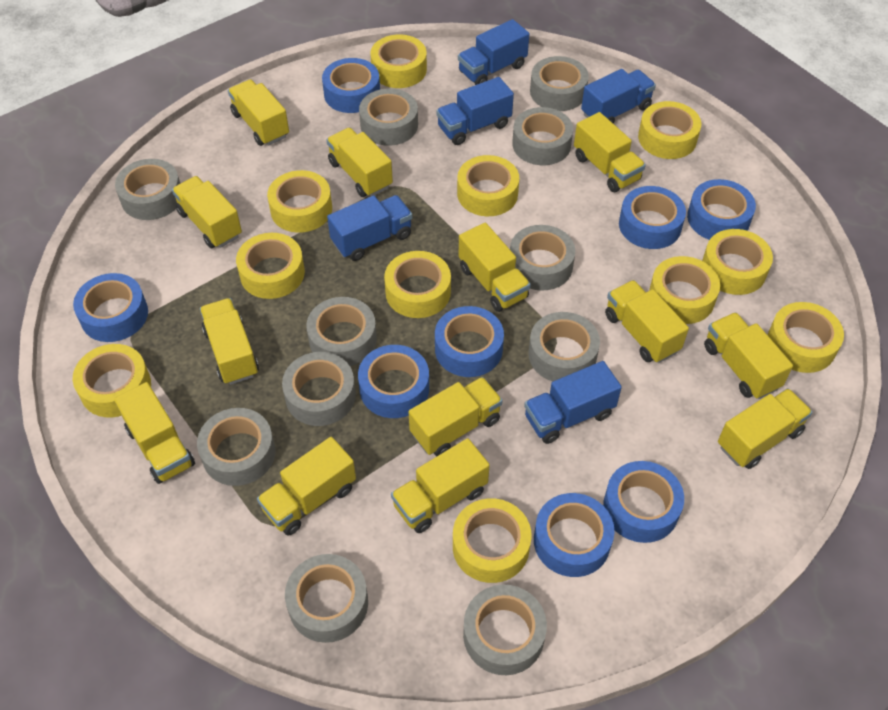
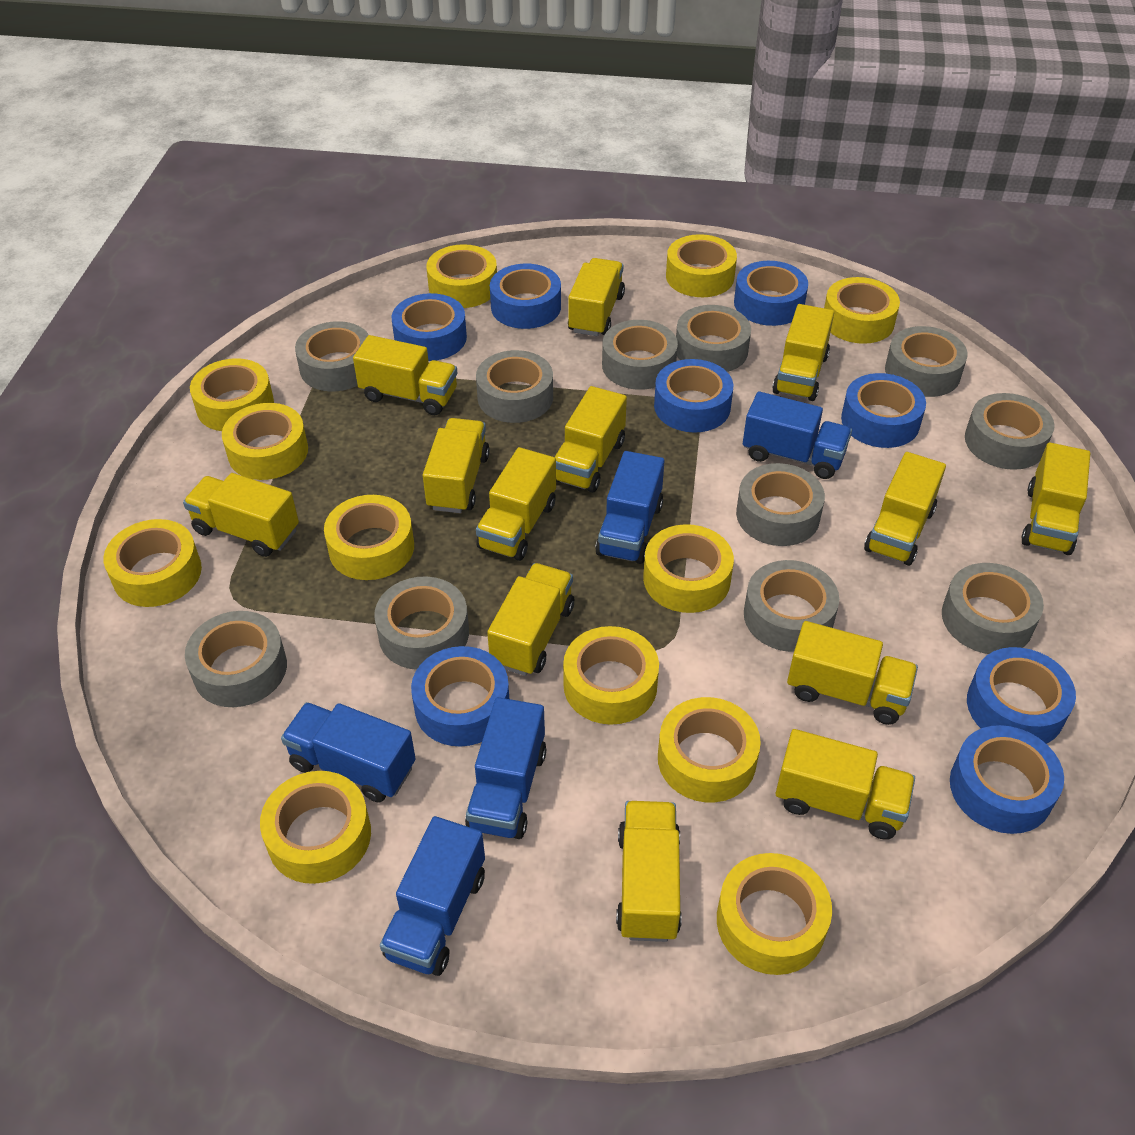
yellow tape: [73,344,151,418] [236,233,305,299] [267,170,332,233] [370,35,427,88] [384,251,451,318] [453,498,532,583] [457,155,519,216] [638,101,701,159] [649,256,720,324] [702,229,773,295] [768,302,844,373] = 11 -> [103,519,202,607] [190,358,274,431] [222,403,308,480] [260,771,371,884] [324,495,414,580] [427,244,497,308] [563,626,659,725] [643,524,734,613] [658,697,761,802] [666,234,737,297] [717,853,832,975] [824,277,900,344] = 12

